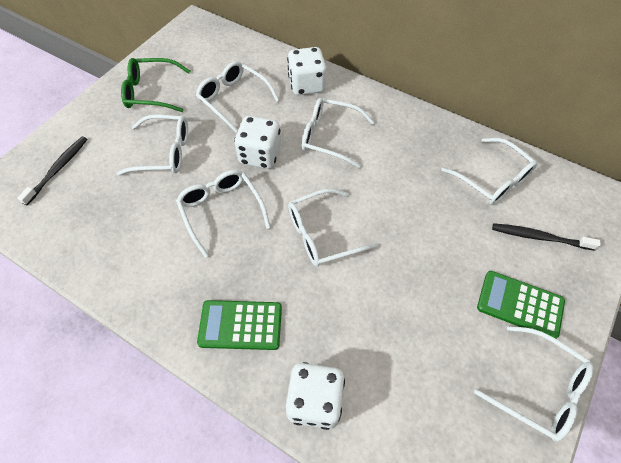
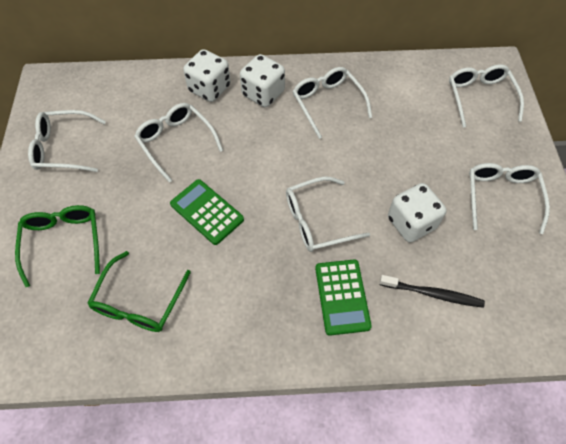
black toothbrush: [17,136,87,205] [492,223,601,251] = 2 -> [380,275,485,308] = 1
green glasses: [121,58,190,112] = 1 -> [15,205,100,287] [87,251,191,332] = 2
white glasses: [116,114,188,175] [176,170,271,258] [196,61,279,132] [288,189,378,267] [302,98,375,168] [441,138,538,205] [474,326,594,442] = 7 -> [28,110,106,172] [134,103,223,183] [286,177,370,252] [292,67,372,139] [449,65,524,128] [469,163,550,234] = 6

